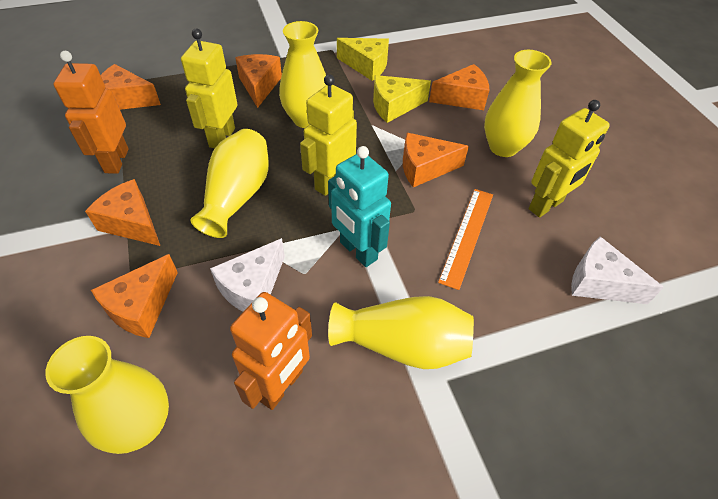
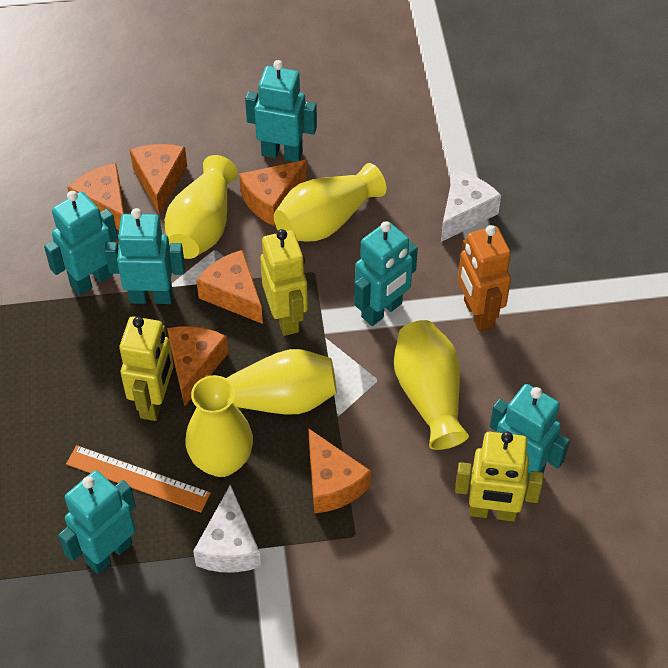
orange robot: [54,51,129,174] [230,292,312,410] = 2 -> [458,225,511,332] = 1
turquoise robot: [328,146,391,267] = 1 -> [44,191,118,296] [58,470,136,574] [104,208,185,304] [245,60,317,162] [354,221,418,326] [490,384,570,479] = 6
yellow cheese: [337,38,389,81] [373,75,431,123] = 2 -> none = 0

